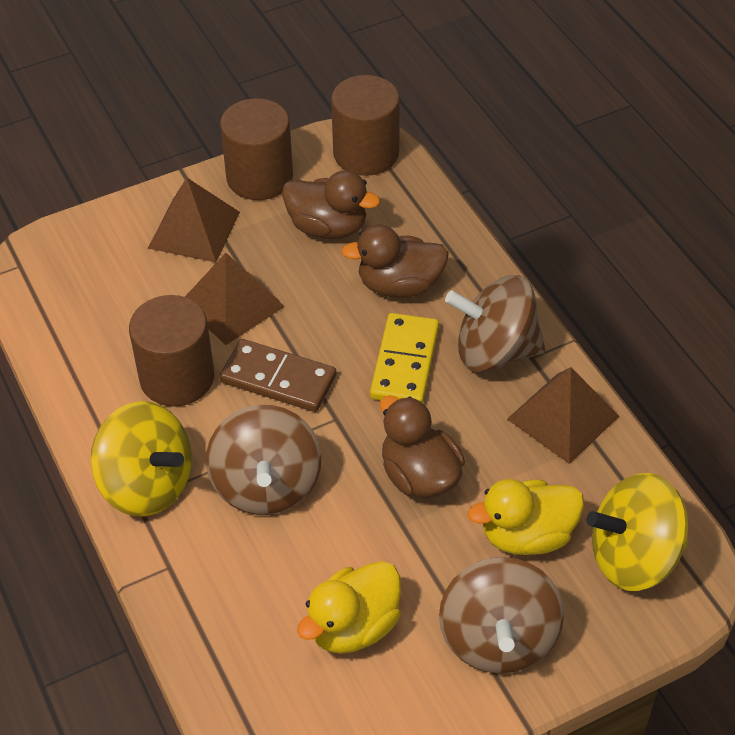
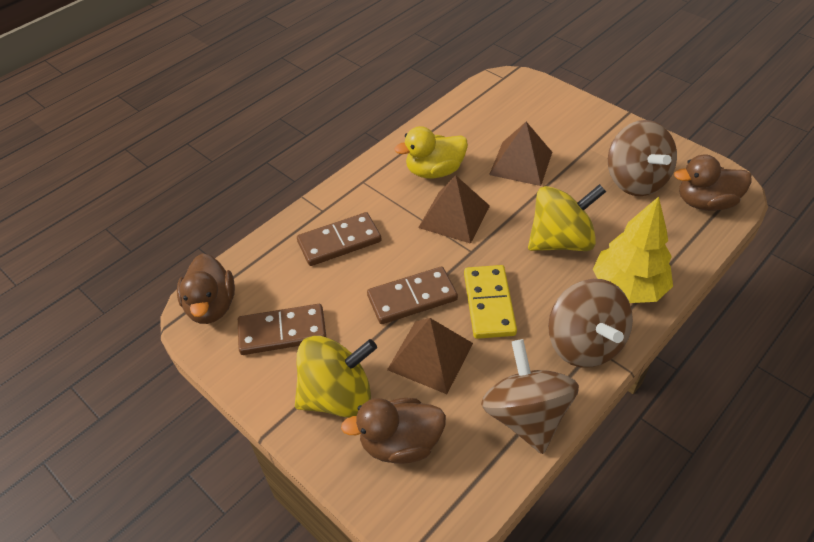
brown cylinder: [129,295,214,407] [220,98,293,200] [331,75,400,176] = 3 -> none = 0
brown domino: [220,339,336,412] = 1 -> [238,304,326,355] [297,212,382,266] [367,267,458,324] = 3
yellow duck: [297,561,401,654] [468,479,584,555] = 2 -> [395,126,468,178] = 1
yellow tree: none = 0 -> [593,196,673,303] = 1

